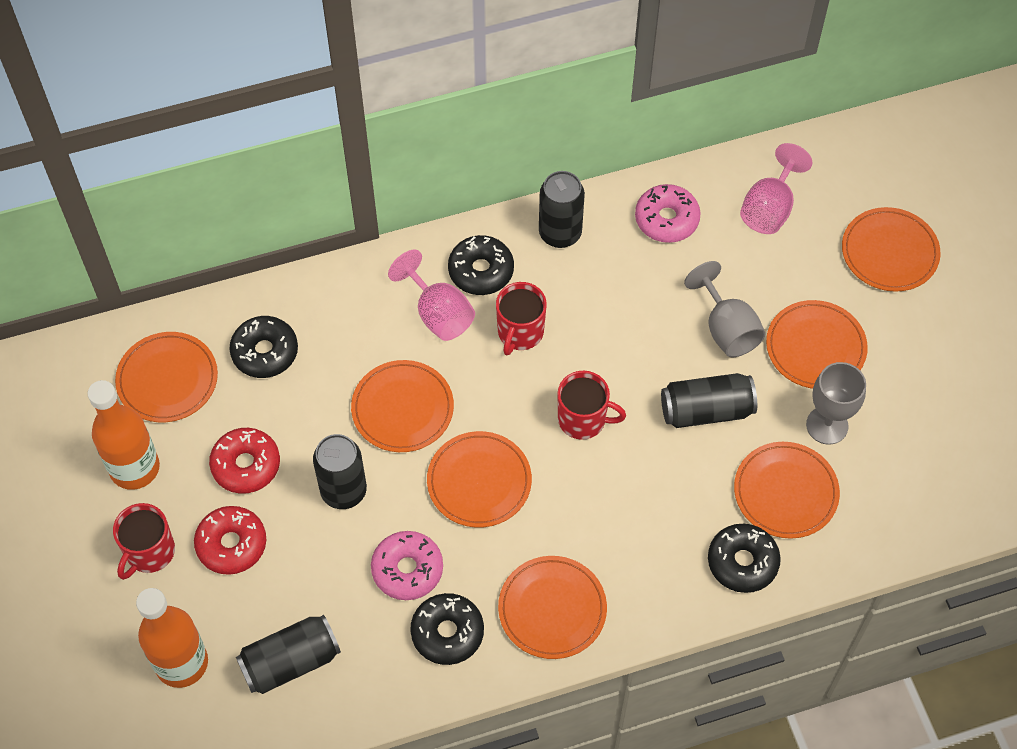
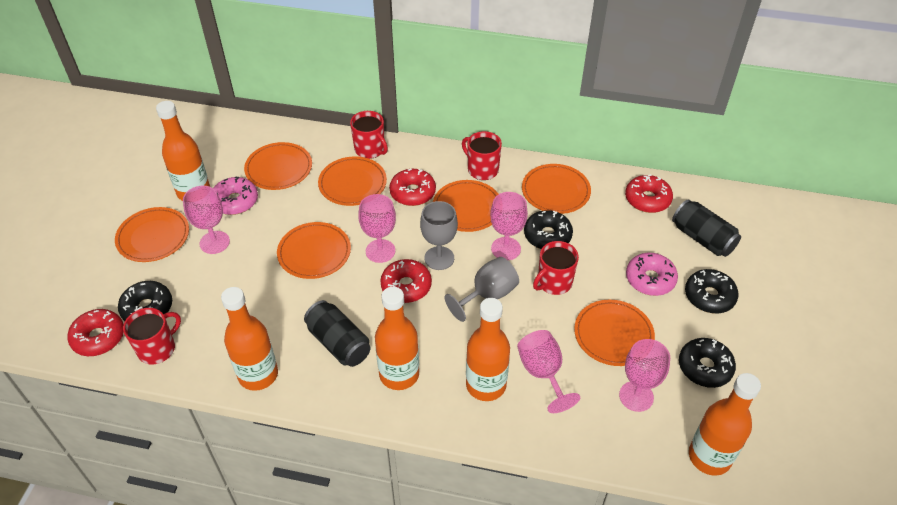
black can: [236,615,341,694] [313,434,367,509] [539,171,585,248] [661,373,757,428] = 4 -> [304,300,371,367] [672,199,741,257] = 2
orange bottle: [88,380,160,490] [136,588,208,688] = 2 -> [156,101,210,201] [221,287,278,391] [375,287,419,390] [466,298,510,401] [689,373,761,476] = 5
pink goblet: [388,250,475,341] [740,143,812,234] = 2 -> [183,186,230,254] [358,194,396,263] [490,192,528,260] [517,330,580,413] [619,339,670,412] = 5
red donut: [194,506,266,575] [209,428,280,494] = 2 -> [68,309,124,356] [380,259,432,303] [389,169,436,206] [625,174,673,213] = 4
red mug: [113,503,175,580] [496,282,547,355] [558,371,626,440] = 3 -> [123,308,181,364] [350,111,388,159] [462,131,502,180] [533,241,579,295] = 4

